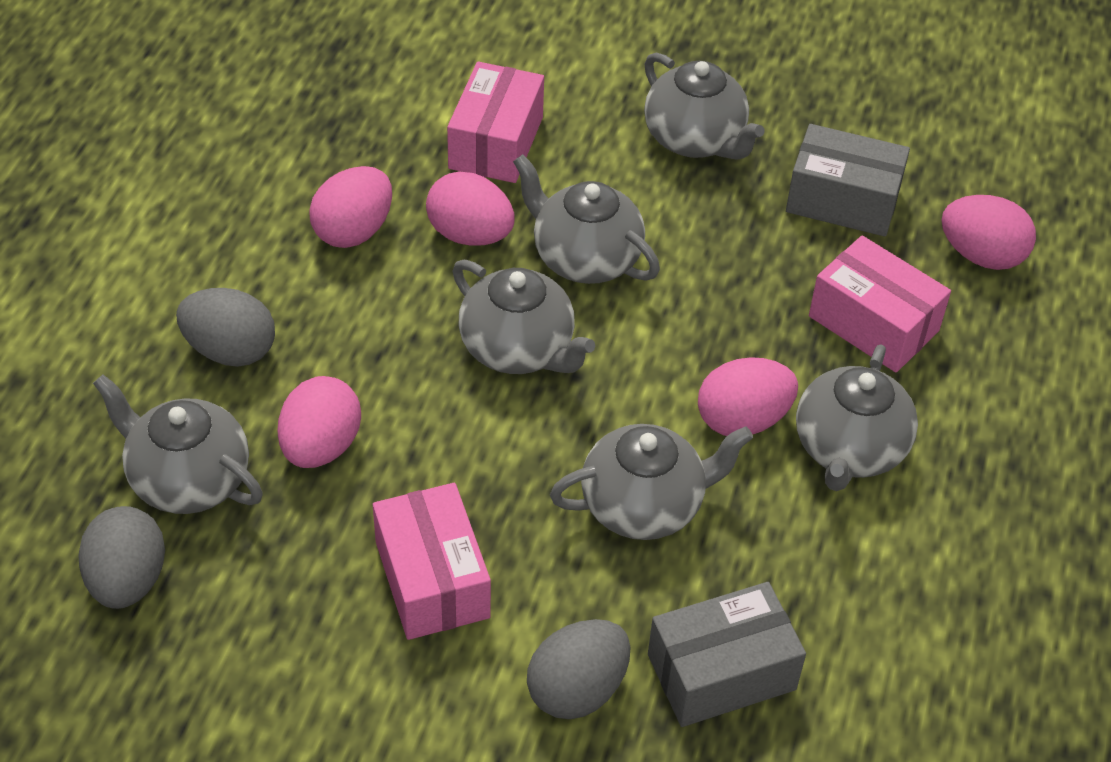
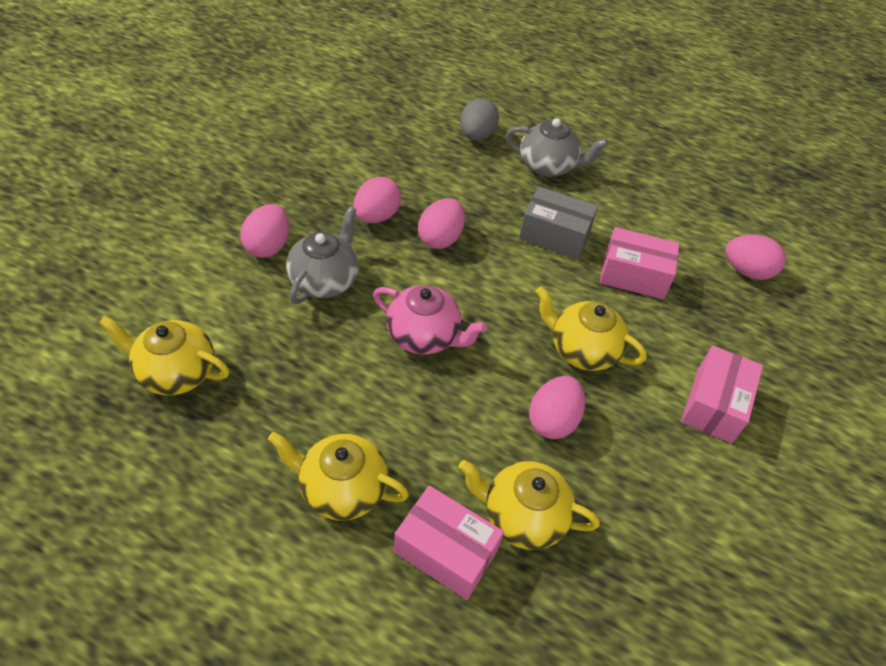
grey box: [648,582,806,727] [786,124,910,237] = 2 -> [519,187,598,259] = 1
grey egg: [78,506,165,609] [176,288,275,367] [527,619,630,719] = 3 -> [460,98,499,141] = 1
grey teapot: [93,375,263,514] [452,260,595,374] [513,154,660,284] [550,424,753,540] [644,53,765,160] [796,344,918,491] = 6 -> [286,207,359,304] [505,118,608,177] = 2
pink teapot: none = 0 -> [373,285,487,355] = 1
yellow teapot: none = 0 -> [99,316,229,395] [268,432,409,521] [458,460,600,550] [536,287,647,371] = 4

